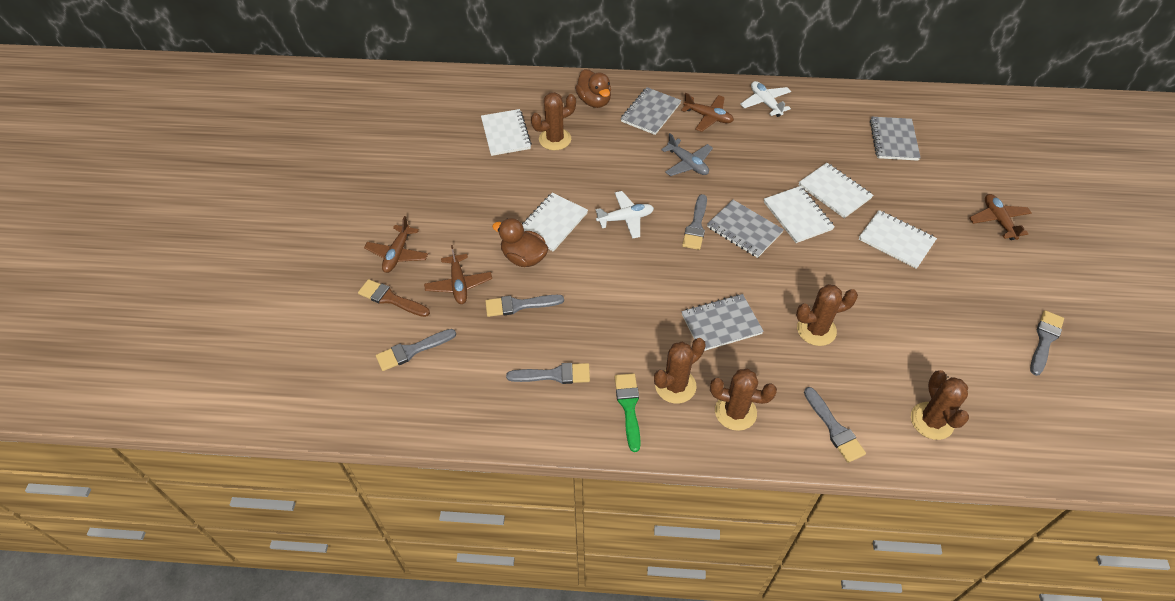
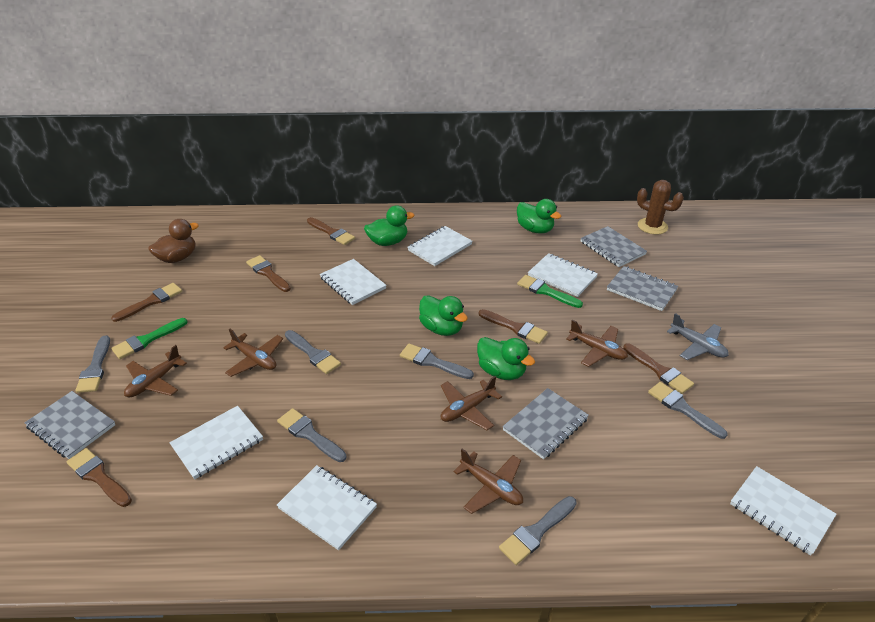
brown brush: [358,279,430,317] = 1 -> [66,448,132,507] [111,283,182,322] [246,255,291,292] [307,217,355,245] [479,309,548,344] [623,344,694,394] = 6
brown cactus: [531,92,576,150] [654,338,706,404] [710,369,777,431] [796,284,858,346] [911,370,969,440] = 5 -> [637,180,684,235] = 1
brown duck: [492,218,548,267] [575,69,611,108] = 2 -> [148,219,199,263] = 1
brown plane: [364,216,428,273] [424,245,492,304] [681,93,734,132] [969,194,1032,240] = 4 -> [124,345,187,398] [223,329,283,377] [441,376,502,430] [453,449,523,514] [566,320,628,367] = 5
green brush: [615,373,641,452] = 1 -> [111,318,188,359] [517,275,583,308] = 2
green duck: none = 0 -> [364,205,415,246] [419,295,468,336] [477,337,535,380] [517,199,561,233] = 4
white notebook: [481,109,532,156] [522,193,588,252] [764,186,835,243] [799,163,873,218] [859,210,937,269] = 5 -> [170,406,263,480] [277,465,377,550] [320,259,387,305] [407,226,472,266] [528,253,598,297] [730,466,836,556] = 6
white plane: [595,191,654,239] [740,81,791,117] = 2 -> none = 0

